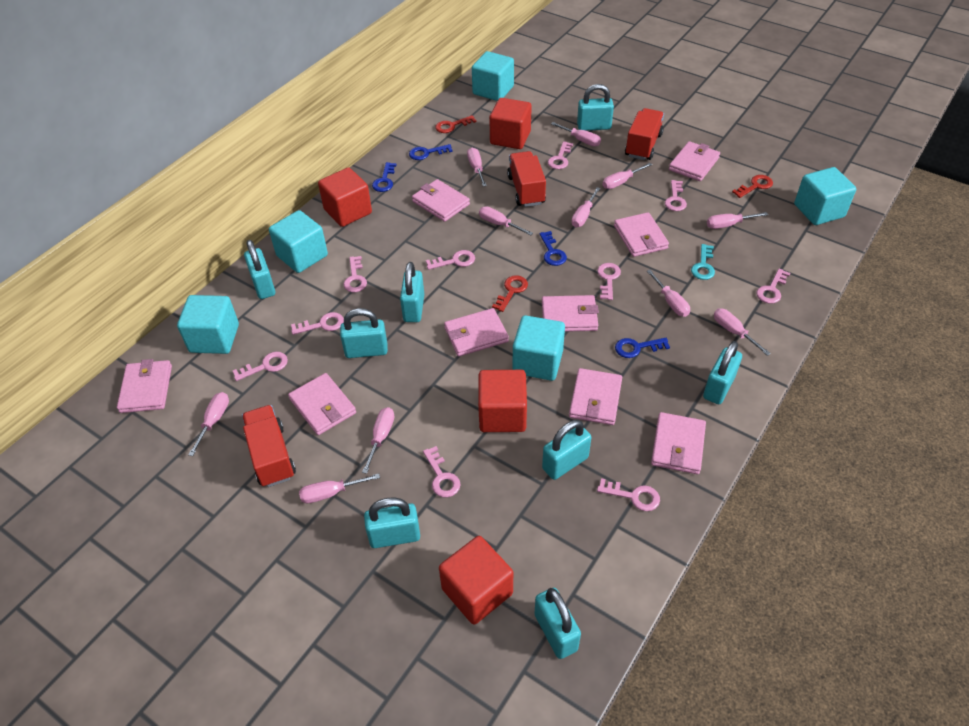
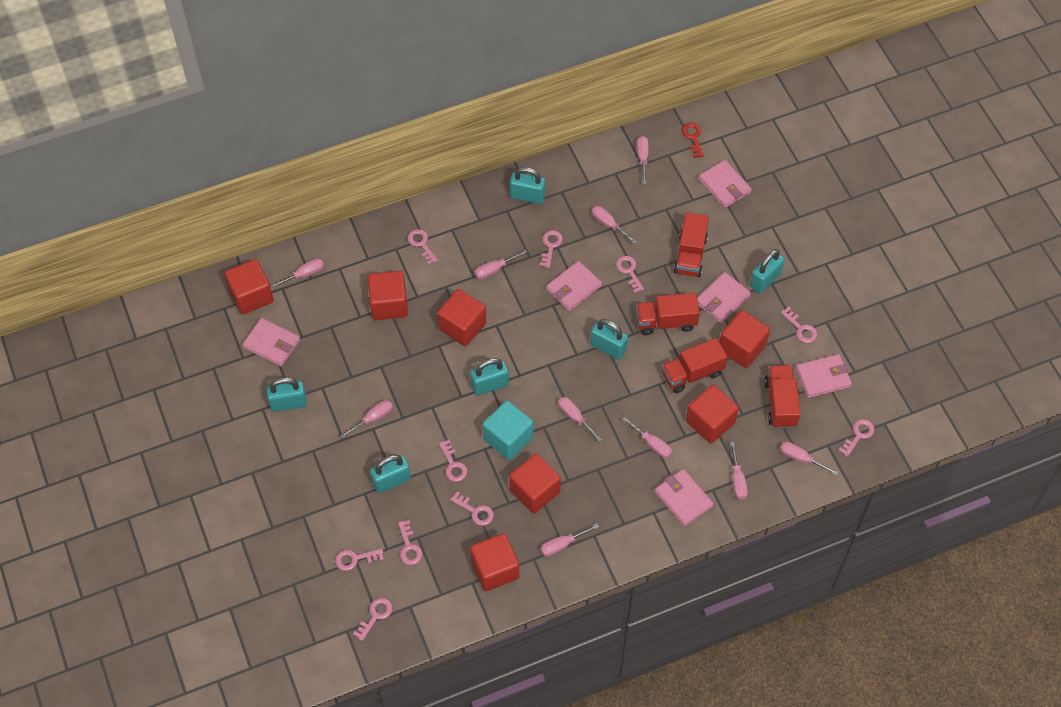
blue key: [372,162,396,192] [409,144,453,160] [539,231,567,266] [615,338,670,358] = 4 -> none = 0
pink screwdriver: [188,392,229,456] [299,474,380,503] [362,407,394,474] [467,148,487,187] [479,206,533,235] [551,122,601,146] [572,187,600,227] [603,163,652,189] [647,270,690,317] [707,212,768,229] [714,308,771,356] = 11 -> [270,258,324,289] [340,400,393,439] [475,250,528,279] [541,524,599,556] [558,397,602,442] [592,206,636,244] [622,417,672,458] [637,136,649,184] [730,442,748,499] [780,442,838,475] = 10
pink wallet: [117,359,172,413] [288,373,356,435] [412,179,470,222] [444,308,509,357] [542,295,599,332] [569,368,622,425] [614,212,669,257] [651,412,706,474] [669,141,720,181] = 9 -> [242,318,300,366] [546,261,602,311] [655,469,714,526] [697,272,751,323] [699,160,752,208] [796,354,852,398] = 6
red cube: [318,167,372,227] [439,536,513,625] [478,370,527,432] [489,98,532,149] = 4 -> [224,259,273,315] [368,271,408,320] [437,289,486,346] [470,533,519,591] [509,453,561,514] [686,384,739,444] [719,310,770,368] = 7
red key: [435,115,477,133] [492,275,528,312] [732,175,773,198] = 3 -> [681,122,704,158] = 1
red truck: [242,405,296,487] [507,151,546,207] [625,108,664,160] = 3 -> [636,293,700,335] [661,338,727,393] [674,212,709,277] [764,365,800,428] = 4
turquoise cube: [177,295,239,354] [269,210,328,273] [472,51,514,101] [513,315,565,381] [794,167,856,225] = 5 -> [483,401,533,460] = 1
turquoise key: [691,244,715,280] = 1 -> none = 0
turquoise padlock: [244,240,275,299] [340,308,388,358] [364,497,420,548] [400,262,424,322] [535,588,581,659] [542,420,591,480] [577,84,614,131] [703,341,742,404] = 8 -> [266,377,307,412] [370,455,411,493] [470,358,509,396] [510,167,546,204] [590,319,628,360] [750,249,784,294] = 6

